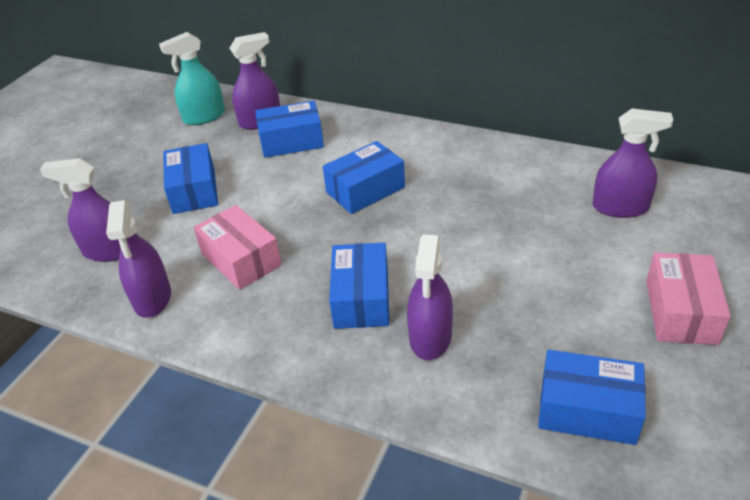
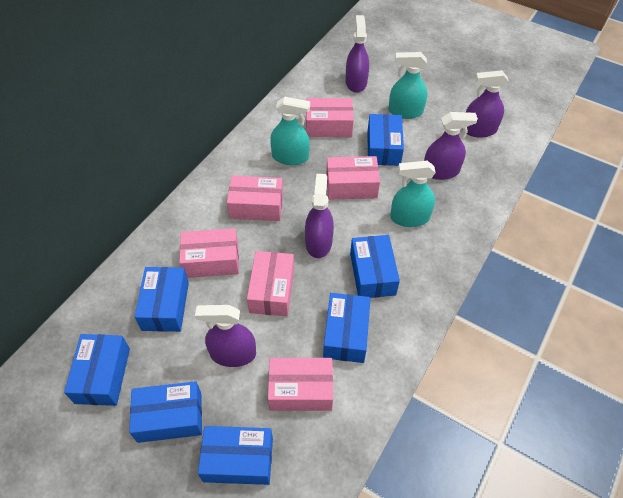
blue box: [163,143,218,214] [255,101,324,158] [323,141,405,214] [329,243,389,329] [538,350,646,445] = 5 -> [64,334,130,406] [129,381,202,443] [135,267,189,332] [198,426,273,485] [323,293,371,363] [350,235,400,298] [368,114,404,166] = 7
pink box: [194,205,282,290] [646,253,731,345] = 2 -> [179,228,239,278] [227,176,283,221] [247,251,294,316] [268,358,333,411] [306,98,354,137] [326,156,380,200] = 6
turquoise spray bottle: [159,32,225,125] = 1 -> [270,96,310,165] [389,52,428,119] [390,161,436,227] = 3

